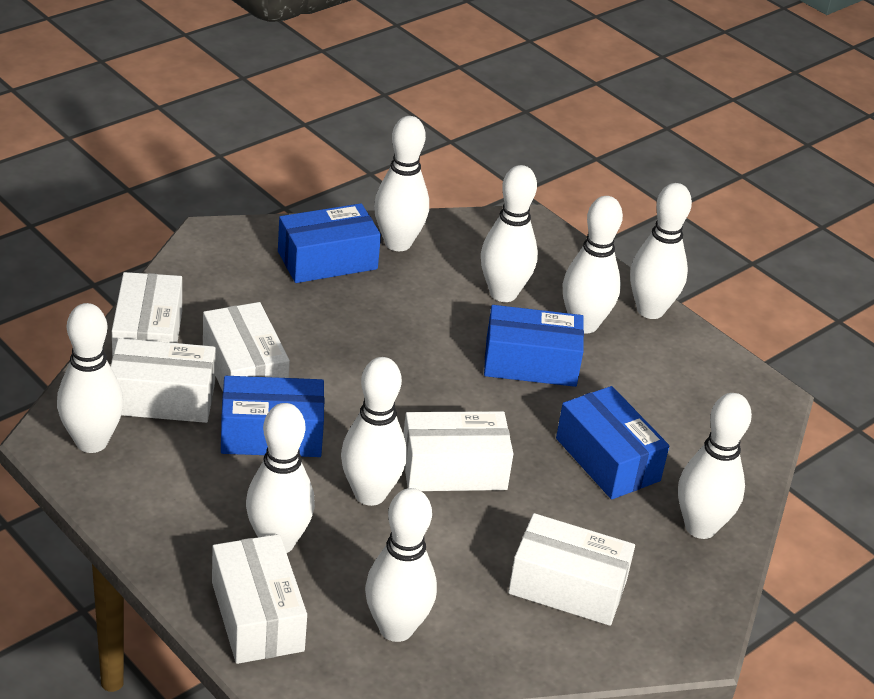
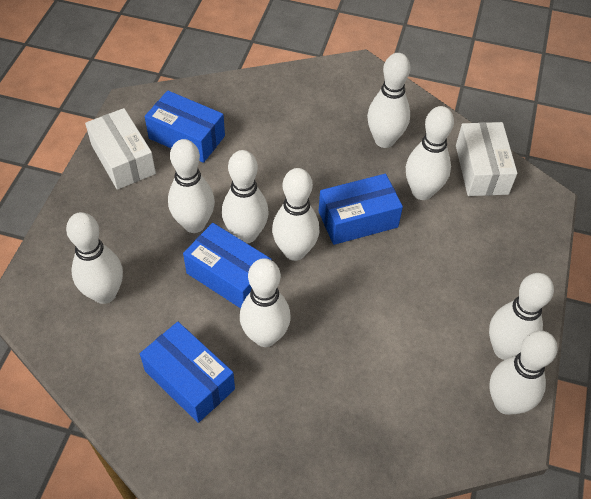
white box: [110,338,216,423] [112,272,182,357] [203,302,290,391] [212,534,307,664] [403,411,513,491] [508,513,635,626] = 6 -> [85,108,156,190] [456,122,517,196] = 2

